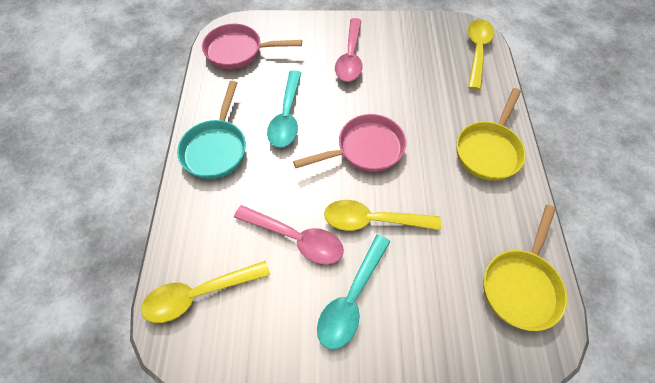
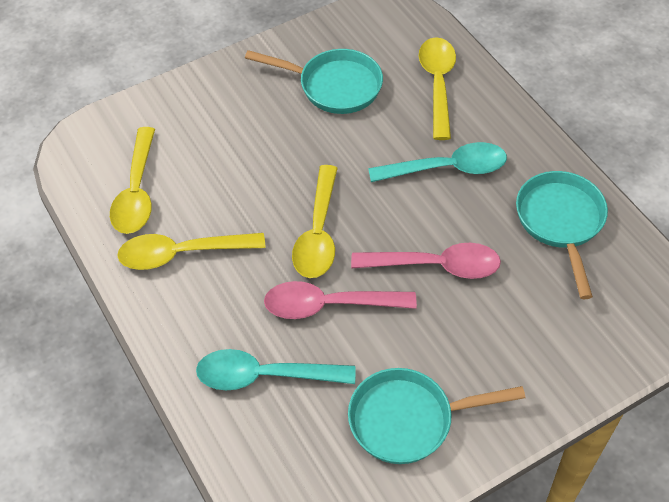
pink pan: [202,24,302,69] [293,114,406,172] = 2 -> none = 0
turquoise pan: [177,81,246,179] = 1 -> [245,49,383,114] [348,368,525,464] [516,171,608,299] = 3
yellow pan: [456,88,526,181] [483,205,567,331] = 2 -> none = 0
yellow spoon: [141,261,270,323] [324,200,441,231] [468,19,494,90] = 3 -> [110,127,155,234] [117,233,265,270] [292,165,338,278] [419,37,456,140] = 4

